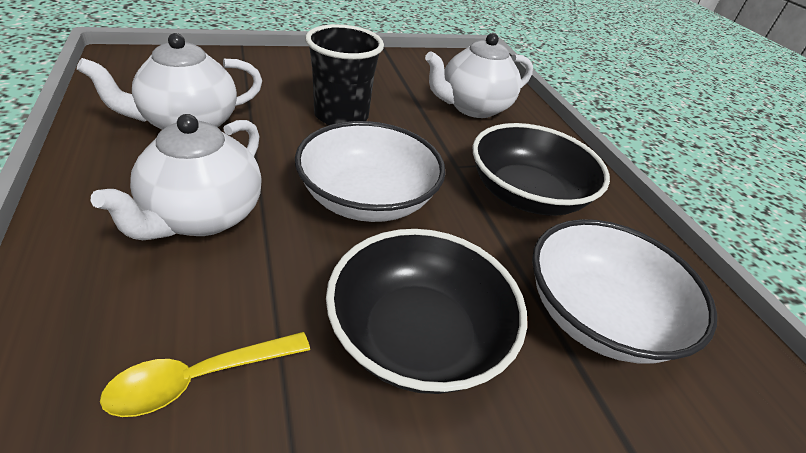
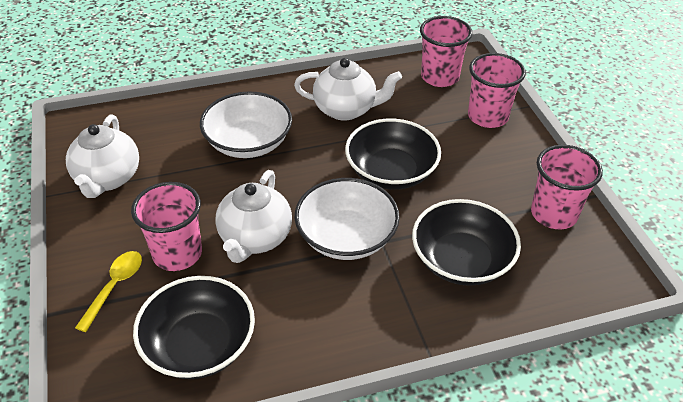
black bowl: [326,229,527,394] [473,123,610,216] = 2 -> [133,276,255,379] [345,119,441,190] [412,199,521,286] = 3
black cup: [305,24,384,125] = 1 -> none = 0
pink cup: none = 0 -> [131,182,202,271] [420,16,472,87] [468,53,526,128] [531,145,603,229] = 4

